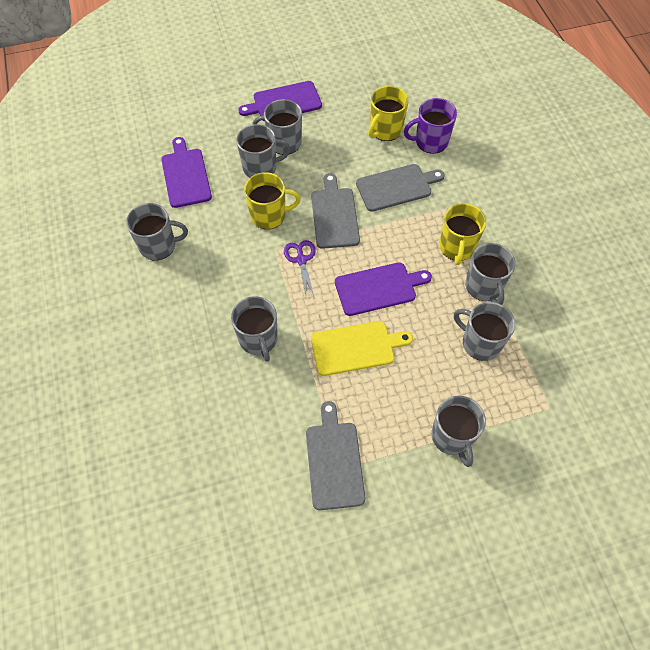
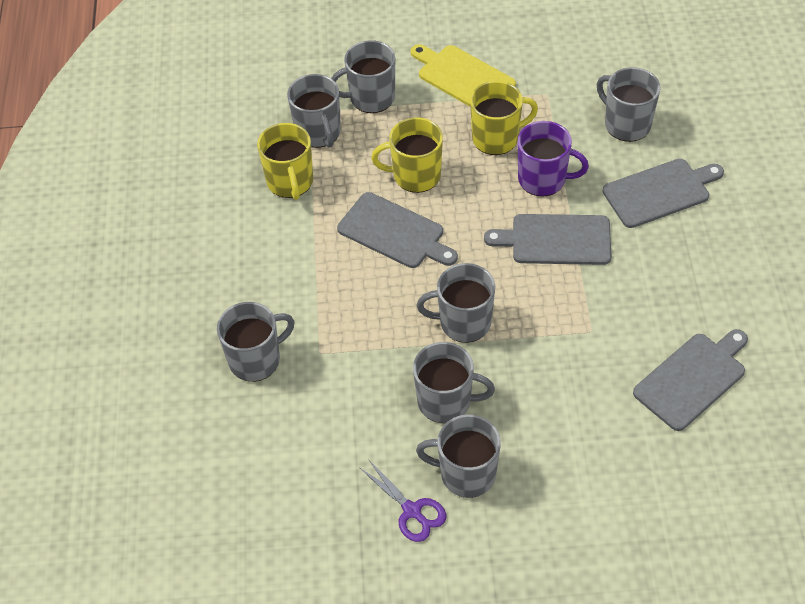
grey cutting board: [306,401,365,510] [311,173,360,249] [356,164,445,212] = 3 -> [337,192,458,268] [484,214,612,265] [602,159,724,228] [633,329,748,431] = 4
purple cutting board: [161,137,212,208] [238,81,322,121] [335,262,432,316] = 3 -> none = 0

